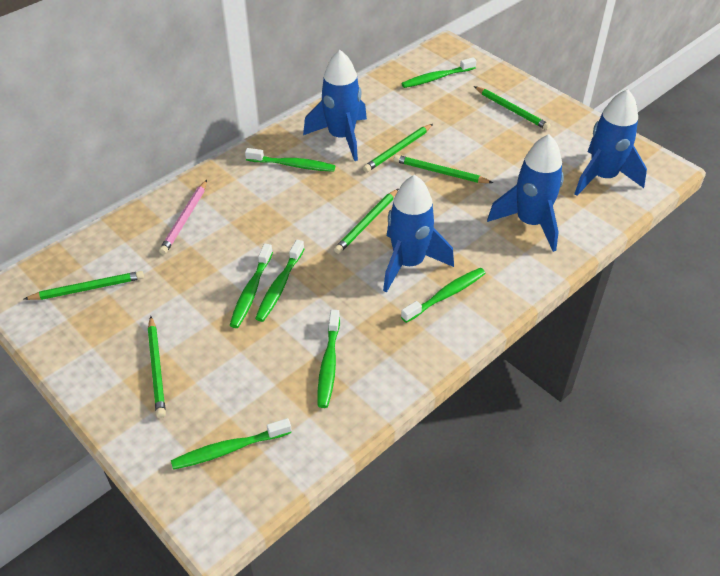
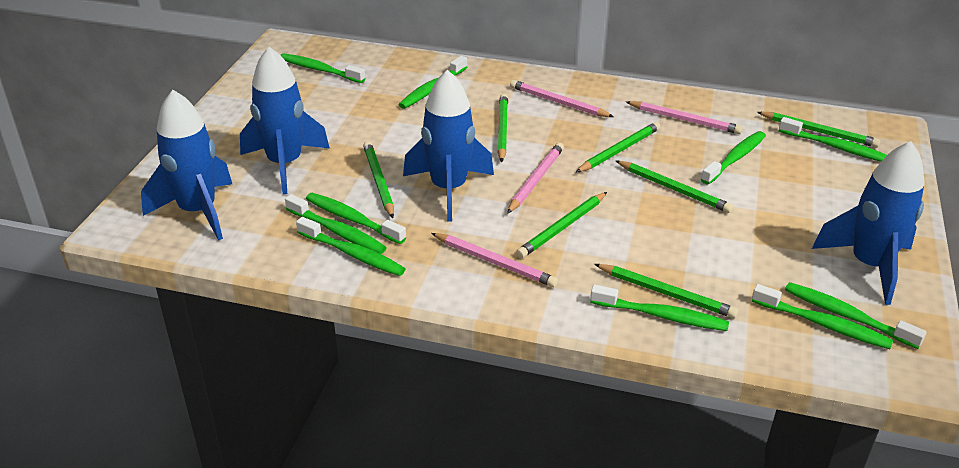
green pencil: [24,271,144,300] [148,316,166,418] [334,188,399,254] [363,124,433,172] [394,155,493,183] [474,86,551,130] = 6 -> [363,141,394,218] [498,94,508,162] [516,192,607,258] [576,122,660,172] [594,264,739,318] [615,160,733,213] [757,112,881,148] = 7
green toothbrush: [171,418,292,470] [230,244,273,328] [245,148,335,172] [255,240,304,322] [318,310,340,408] [401,57,476,88] [401,268,486,323] = 7 -> [281,53,366,83] [285,194,387,254] [296,217,406,276] [306,193,406,244] [398,56,467,109] [590,285,729,331] [701,131,766,185] [752,284,893,349] [779,117,887,162] [785,282,927,349] = 10
pink pencil: [159,180,207,254] = 1 -> [431,233,558,287] [507,143,564,214] [510,80,614,117] [626,101,743,134] = 4

